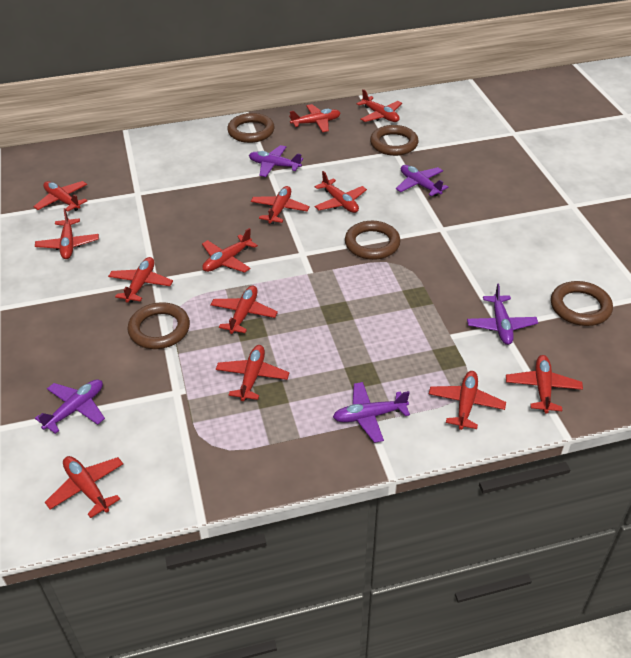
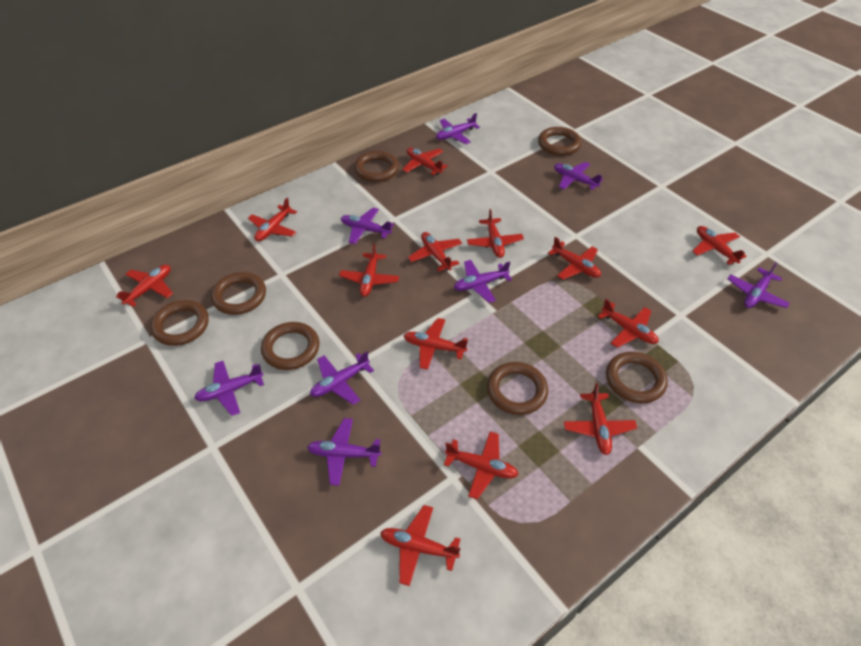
brown ring: [127,302,190,349] [227,113,275,143] [345,221,401,260] [370,125,418,156] [551,281,613,326] = 5 -> [150,300,209,346] [211,272,266,315] [261,322,319,370] [354,151,399,182] [487,362,548,415] [538,127,581,156] [606,352,668,403] = 7
purple plane: [35,379,105,434] [249,145,303,177] [333,382,410,443] [396,165,448,196] [467,284,538,345] = 5 -> [194,361,264,416] [307,418,381,486] [310,351,374,405] [341,208,394,244] [436,113,480,144] [454,260,512,303] [554,162,603,190] [727,262,790,308] = 8

